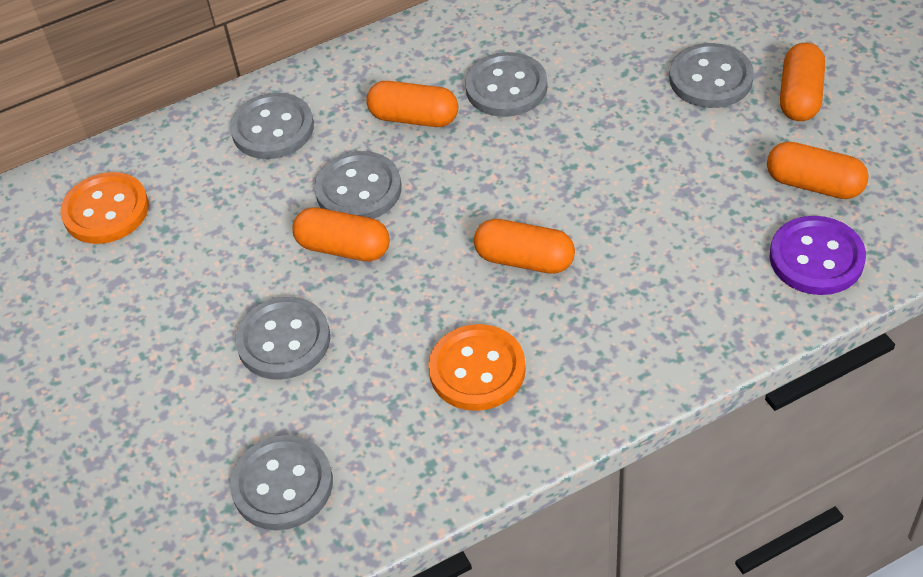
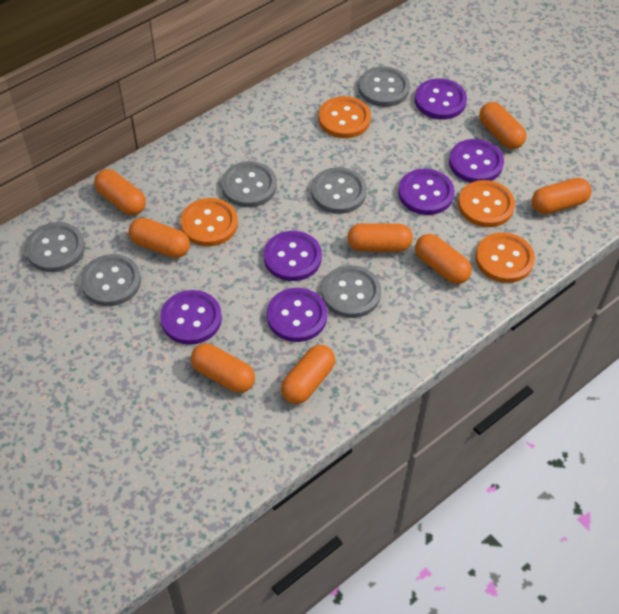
orange button: [60,172,149,244] [428,324,526,411] = 2 -> [180,198,238,246] [318,96,371,138] [458,180,515,227] [475,232,535,283] = 4
orange capsule: [292,207,390,261] [366,81,458,127] [474,219,575,274] [767,141,869,199] [780,43,825,121] = 5 -> [94,169,146,215] [129,218,190,258] [191,343,255,393] [281,345,335,404] [347,223,413,252] [415,234,472,284] [479,102,526,149] [532,178,592,214] = 8
purple button: [769,216,866,295] = 1 -> [160,290,222,345] [264,231,322,281] [267,288,327,342] [398,169,455,215] [415,79,467,120] [449,139,504,183] = 6

